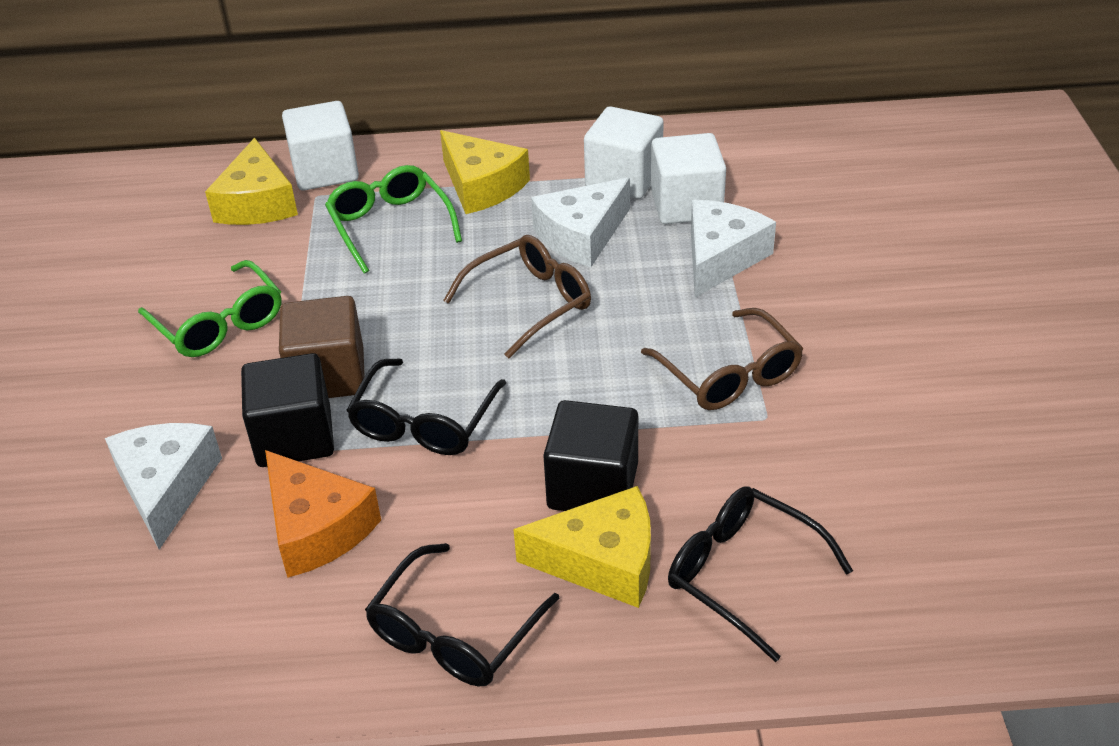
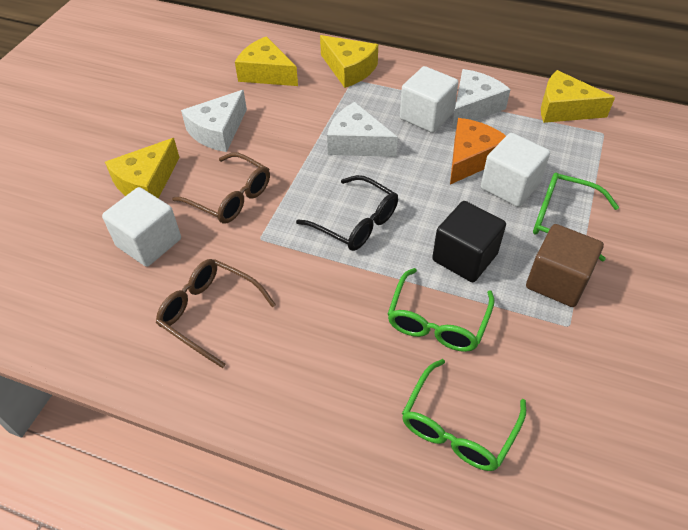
black cube: [241,353,334,467] [543,400,638,511] = 2 -> [432,201,506,282] = 1
black glasses: [346,358,506,455] [365,543,560,686] [668,486,853,662] = 3 -> [296,175,398,251] = 1
green glasses: [138,260,282,357] [325,165,462,274] = 2 -> [388,268,495,352] [402,359,526,471] [533,173,619,262] = 3
yellow cheese: [205,138,298,225] [440,130,530,214] [513,486,651,608] = 3 -> [105,138,180,199] [235,36,298,86] [320,35,378,88] [541,70,615,123] = 4

